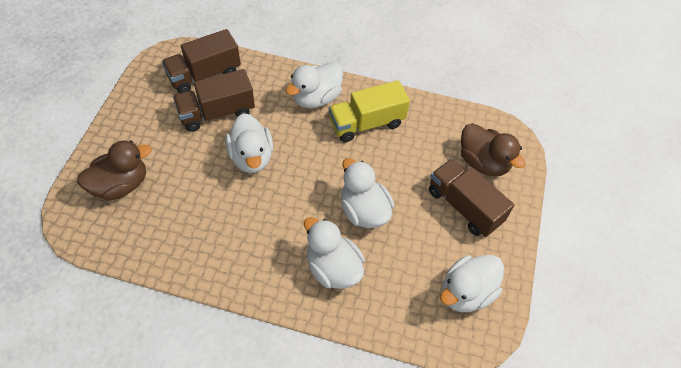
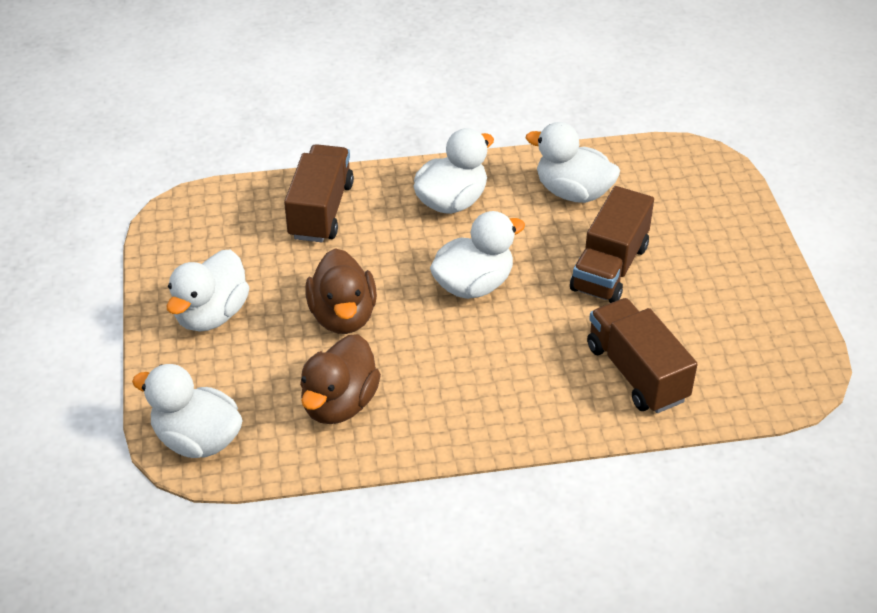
yellow truck: [329,80,410,142] = 1 -> none = 0

